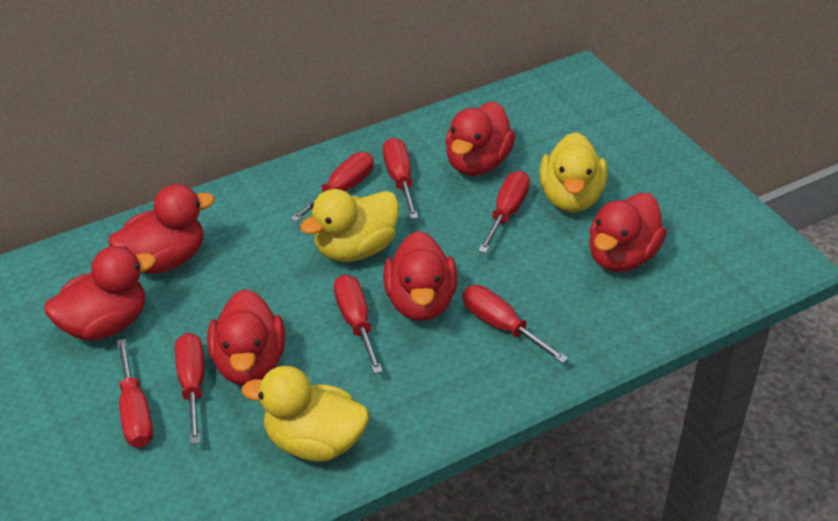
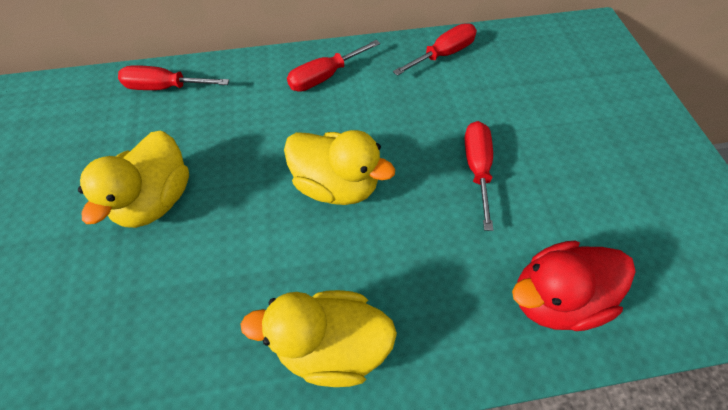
red duck: [44,246,156,341] [109,184,215,274] [207,289,285,385] [383,231,457,321] [445,102,515,176] [589,193,667,272] = 6 -> [512,241,636,331] = 1
red screwdriver: [117,339,153,448] [175,333,204,444] [290,152,374,222] [334,274,383,374] [383,138,418,219] [463,285,569,363] [478,171,530,253] = 7 -> [118,65,229,90] [287,40,380,92] [393,23,477,76] [465,121,493,231] = 4

